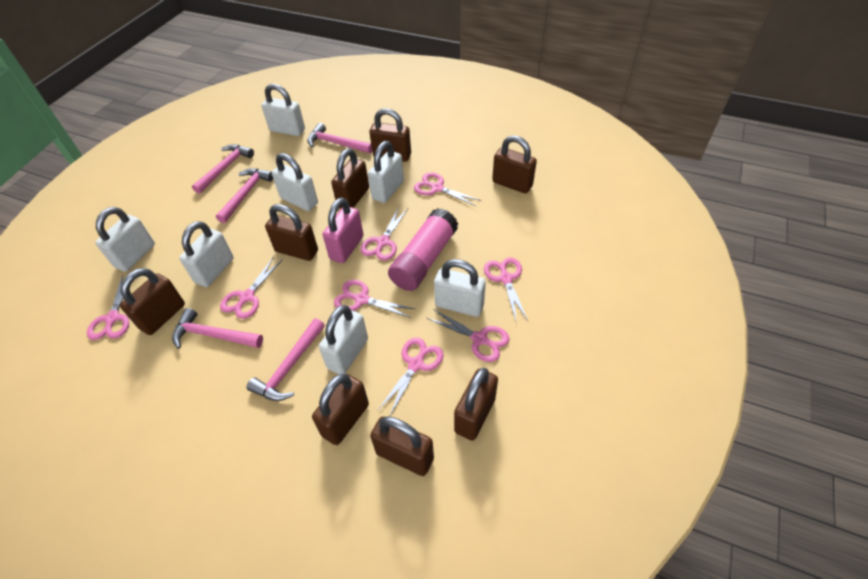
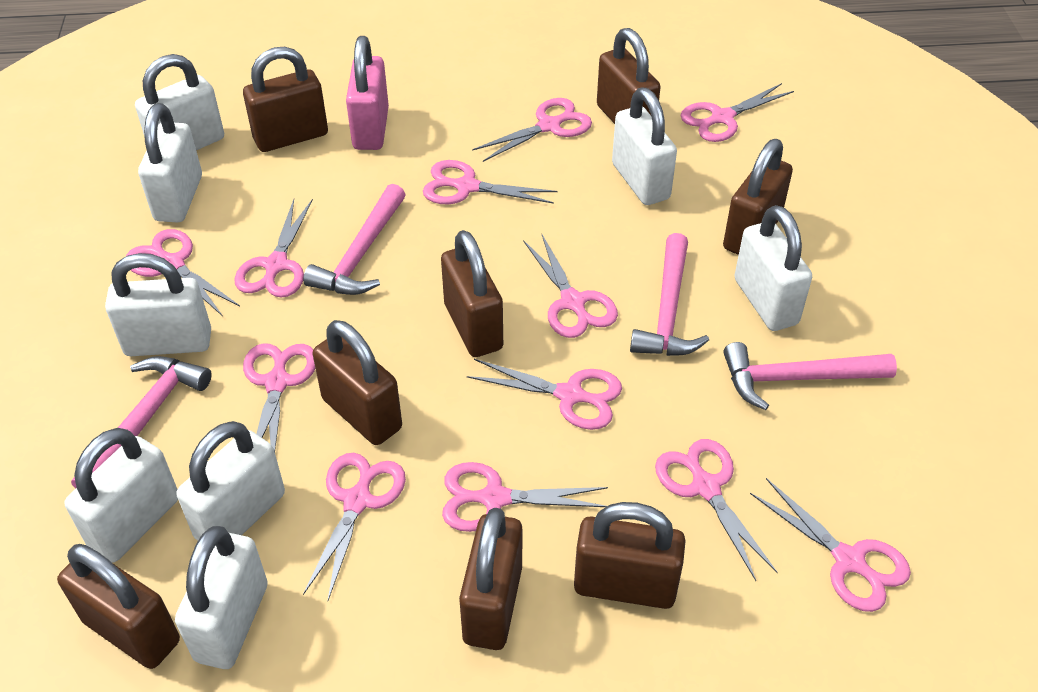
pink glue stick: [388,208,458,291] = 1 -> none = 0
pink hammer: [172,308,263,349] [192,144,254,194] [216,168,273,223] [247,318,325,401] [307,123,372,153] = 5 -> [71,356,212,489] [303,184,406,295] [630,233,709,356] [723,342,897,410] = 4
pink scissors: [87,275,129,340] [220,257,283,319] [334,280,415,318] [360,207,408,261] [377,338,444,417] [414,172,481,206] [427,309,509,362] [484,257,528,321] = 8 -> [126,229,240,316] [234,199,313,298] [243,343,315,452] [303,453,406,600] [423,160,557,204] [442,462,608,532] [467,359,622,430] [472,98,592,162] [523,233,618,338] [655,439,778,581] [681,83,794,142] [750,478,911,612] = 12
white padlock: [95,207,155,272] [179,221,234,287] [261,84,305,136] [272,153,318,211] [319,305,368,374] [368,141,404,203] [434,259,486,317] = 7 -> [64,428,178,563] [105,253,211,356] [135,54,224,150] [138,103,202,223] [175,526,268,669] [177,421,285,540] [612,88,677,205] [735,205,812,331] = 8

